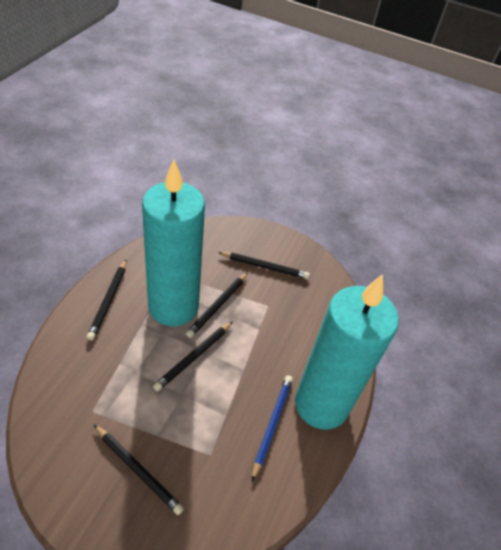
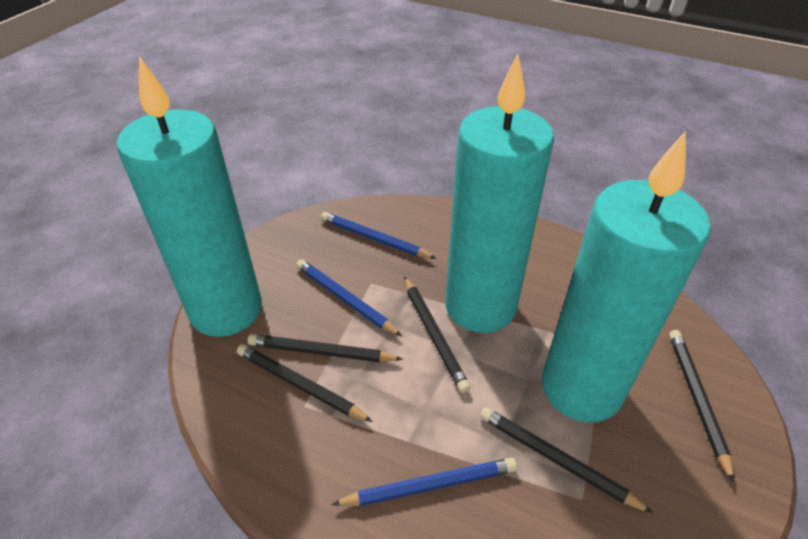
blue pencil: [252,375,293,481] = 1 -> [296,259,402,336] [321,212,437,259] [331,458,517,506] = 3
turquoise candle: [142,159,205,326] [295,274,399,430] = 2 -> [117,56,262,337] [445,53,554,333] [542,131,711,422] = 3

